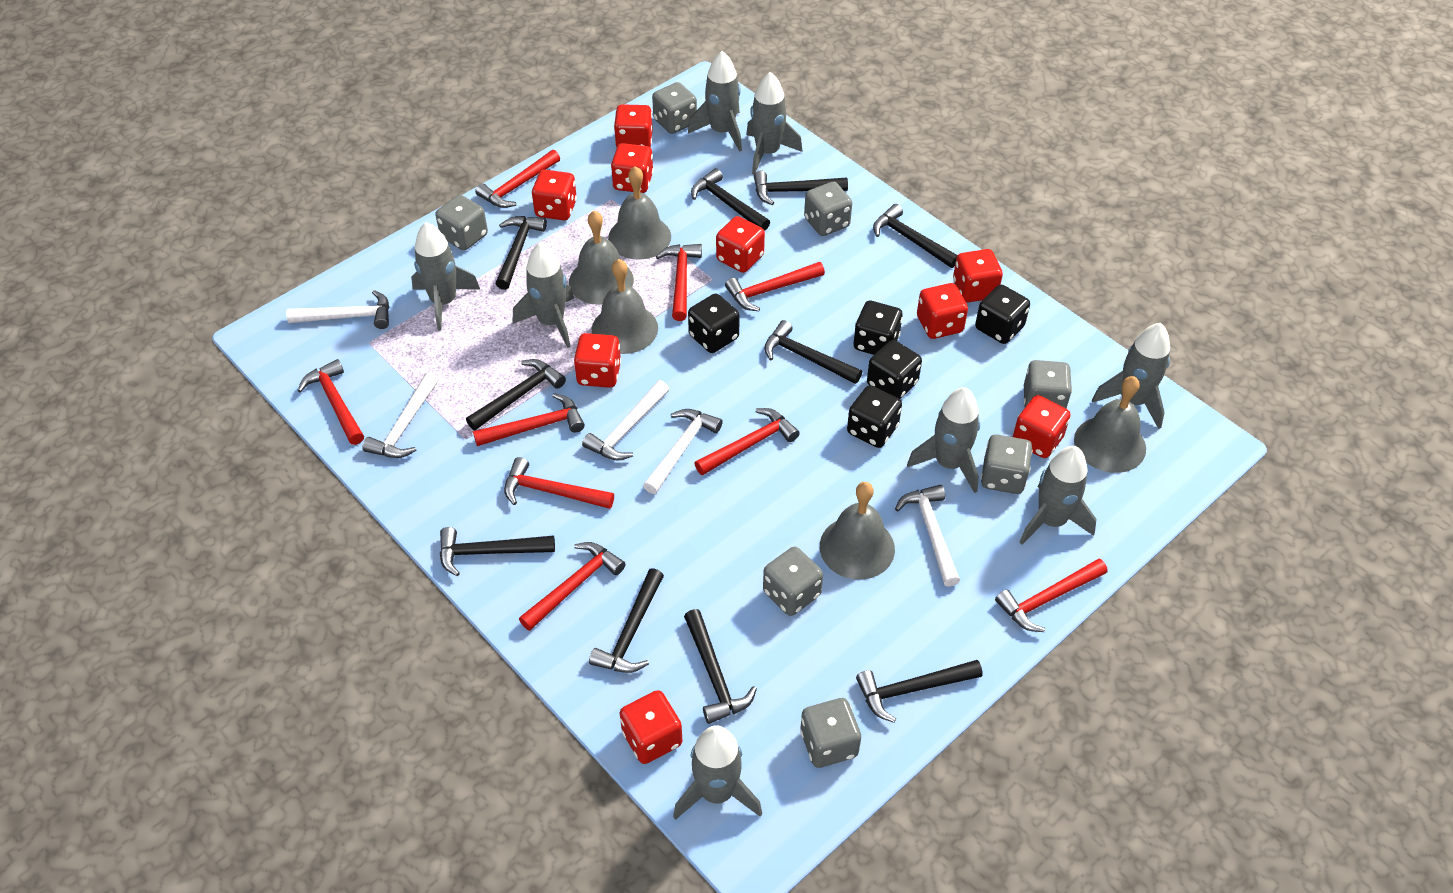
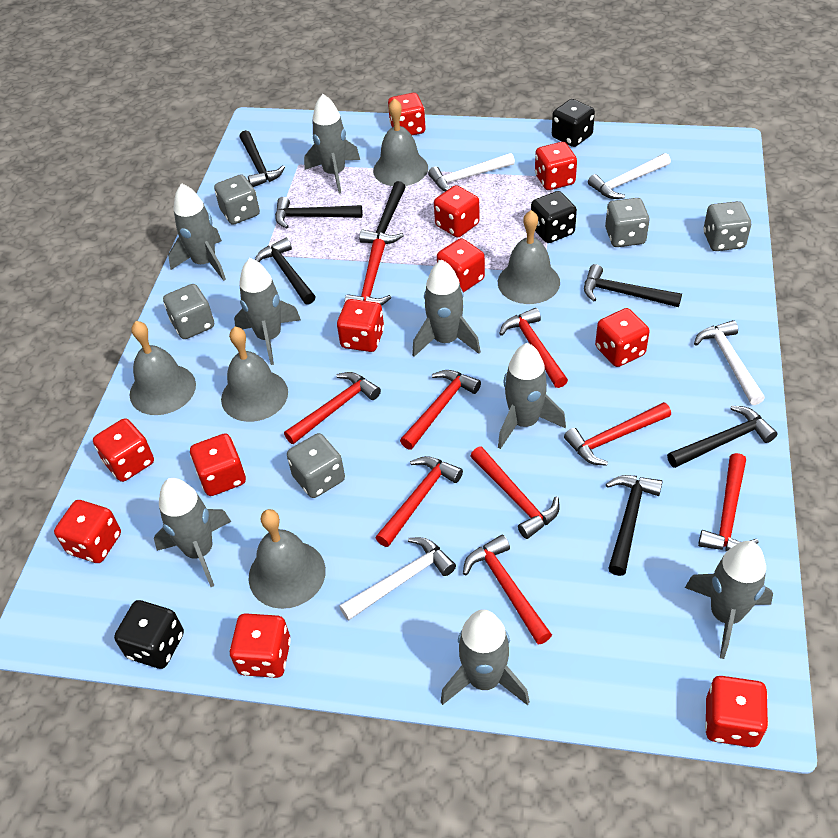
black dice: [688,294,739,353] [847,385,902,448] [854,301,903,355] [867,340,922,399] [975,285,1030,344] = 5 -> [114,600,184,669] [531,191,577,243] [552,99,595,147] = 3
black hammer: [440,527,555,576] [466,359,566,430] [496,216,547,290] [589,568,664,673] [684,609,757,724] [691,168,770,231] [754,170,848,205] [764,320,862,384] [856,660,983,723] [873,204,958,268] = 10 -> [240,130,285,187] [255,238,316,305] [275,197,362,229] [359,181,405,244] [584,264,682,307] [606,475,663,576] [667,406,777,468] = 7
grey dice: [435,195,488,251] [652,82,697,134] [763,547,823,616] [800,698,861,768] [804,182,852,236] [981,434,1032,494] [1024,360,1072,408] = 7 -> [163,284,214,339] [214,174,260,225] [287,433,345,498] [605,198,650,247] [703,201,751,251] = 5
red dice: [532,170,577,220] [574,333,621,388] [611,143,653,193] [614,104,653,147] [619,690,682,764] [716,216,765,273] [917,283,968,339] [953,249,1003,303] [1013,395,1071,458] = 9 -> [54,500,121,563] [93,418,154,482] [190,433,246,496] [230,613,291,678] [337,299,384,352] [388,93,426,135] [434,185,480,238] [437,238,485,293] [535,142,577,190] [595,308,650,367] [705,676,768,747] = 11
white hammer: [286,290,389,329] [362,372,438,458] [582,380,669,461] [643,409,723,494] [895,485,960,587] = 5 -> [339,537,456,621] [428,153,515,191] [588,153,671,199] [694,320,765,405] = 4

